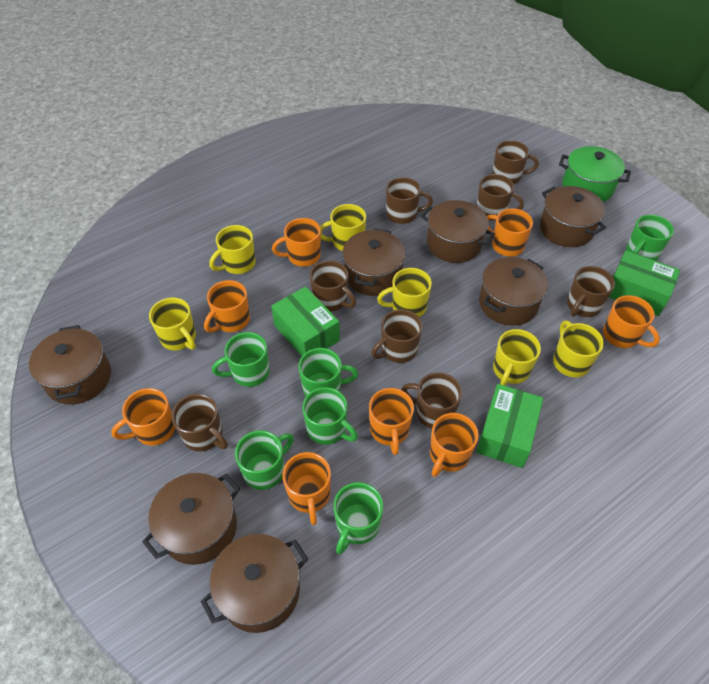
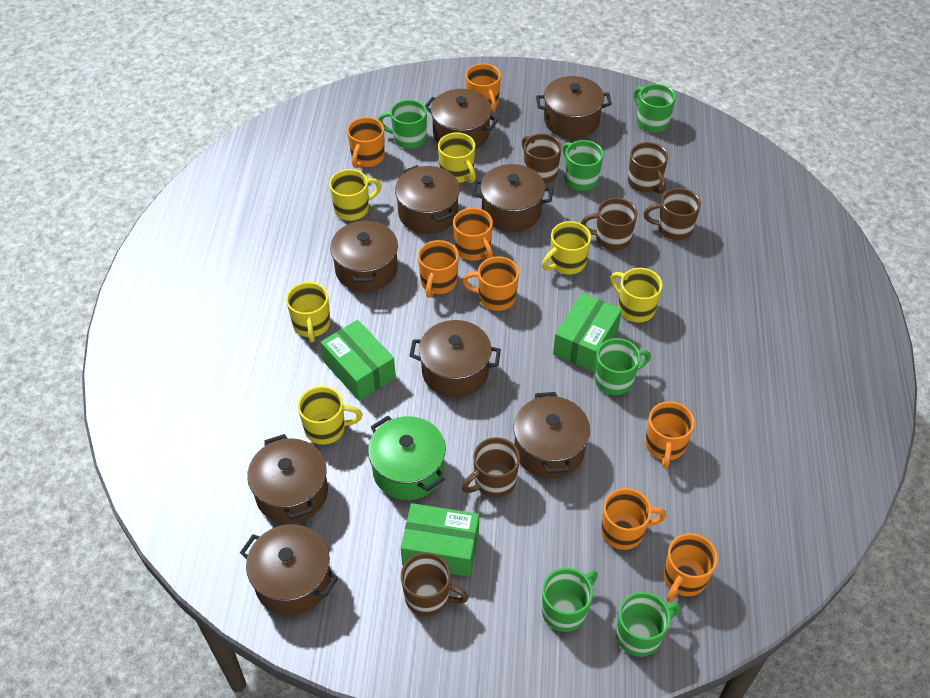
brown mug: [171,394,228,452] [310,260,356,311] [371,309,422,363] [386,177,433,224] [401,372,462,429] [476,174,524,220] [492,140,539,184] [567,266,615,317] = 8 -> [401,552,468,616] [462,437,520,498] [522,134,562,184] [581,198,637,250] [628,142,668,194] [644,188,701,240] = 6
brown pot: [29,325,111,405] [142,473,240,565] [201,534,308,633] [342,228,405,296] [421,200,495,263] [479,257,548,326] [540,186,606,247] = 7 -> [240,524,339,615] [247,434,328,524] [330,219,398,292] [395,165,460,234] [409,320,501,398] [425,89,499,149] [472,164,553,232] [514,392,590,479] [536,76,612,139] = 9

